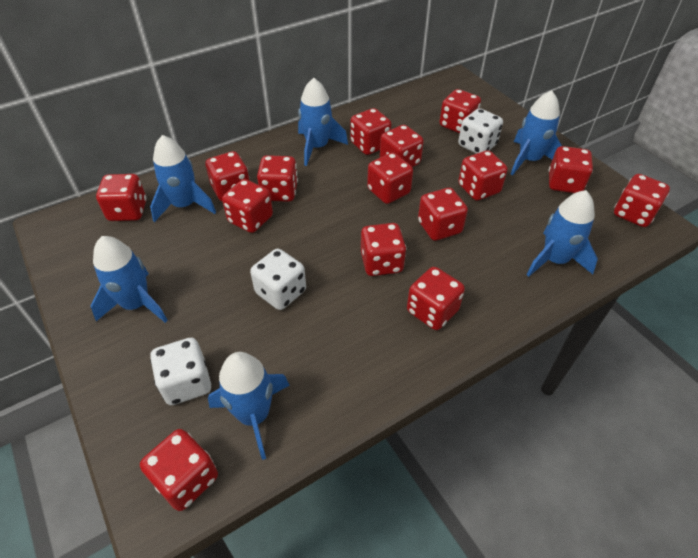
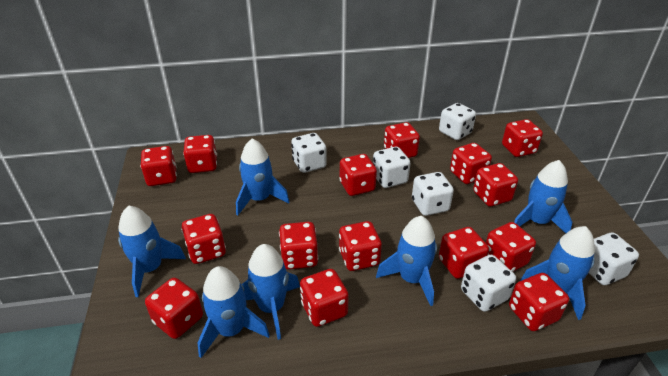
blue rocket: [90,236,168,323] [150,135,216,222] [208,352,290,460] [298,78,348,166] [511,90,562,176] [526,190,598,277] = 6 -> [118,205,186,297] [198,266,270,358] [236,138,289,215] [242,244,300,340] [376,216,437,306] [514,160,572,233] [520,226,595,320] = 7
white dice: [150,338,211,405] [250,249,306,310] [458,108,503,154] = 3 -> [291,133,327,173] [373,147,411,188] [412,172,454,216] [439,103,476,140] [461,255,516,312] [589,232,639,285] = 6

